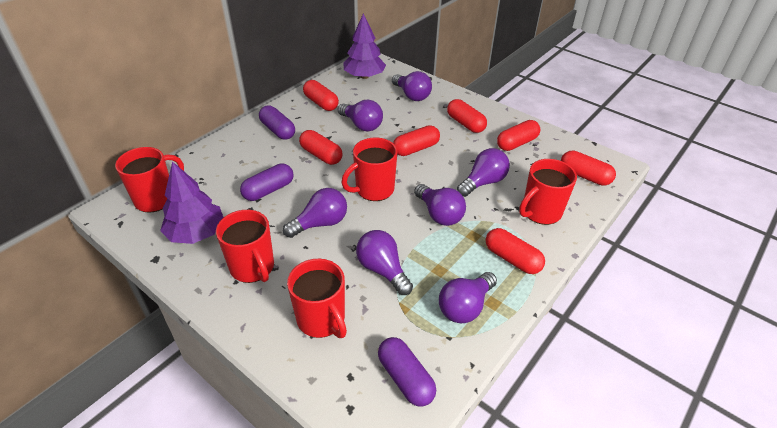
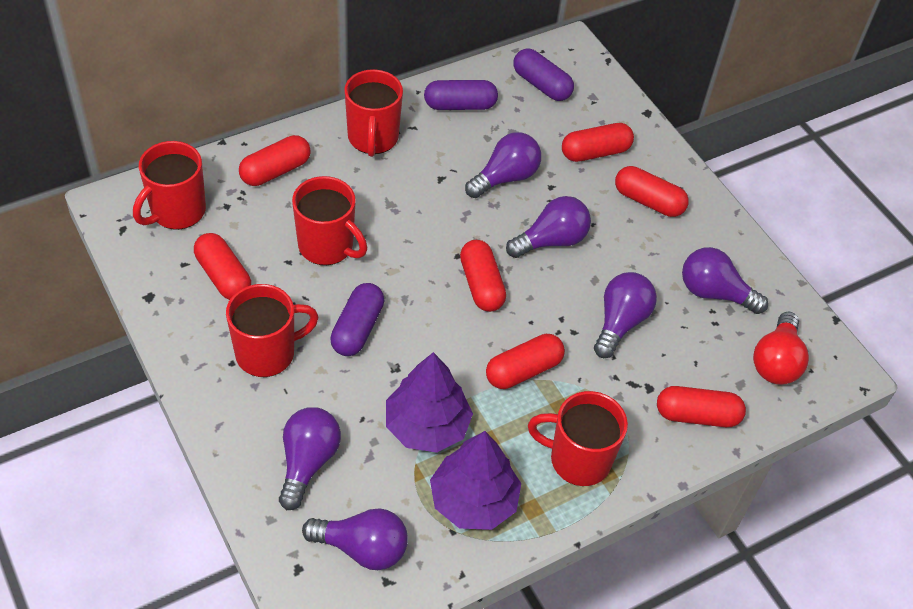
purple light bulb: [283,188,347,238] [338,100,383,132] [356,230,413,295] [392,71,432,101] [414,184,466,226] [439,272,497,324] [457,148,510,197] = 7 -> [279,407,341,510] [302,508,408,570] [465,132,541,198] [506,196,591,258] [594,272,657,358] [682,247,768,314] = 6
red light bulb: none = 0 -> [753,312,809,385] = 1

